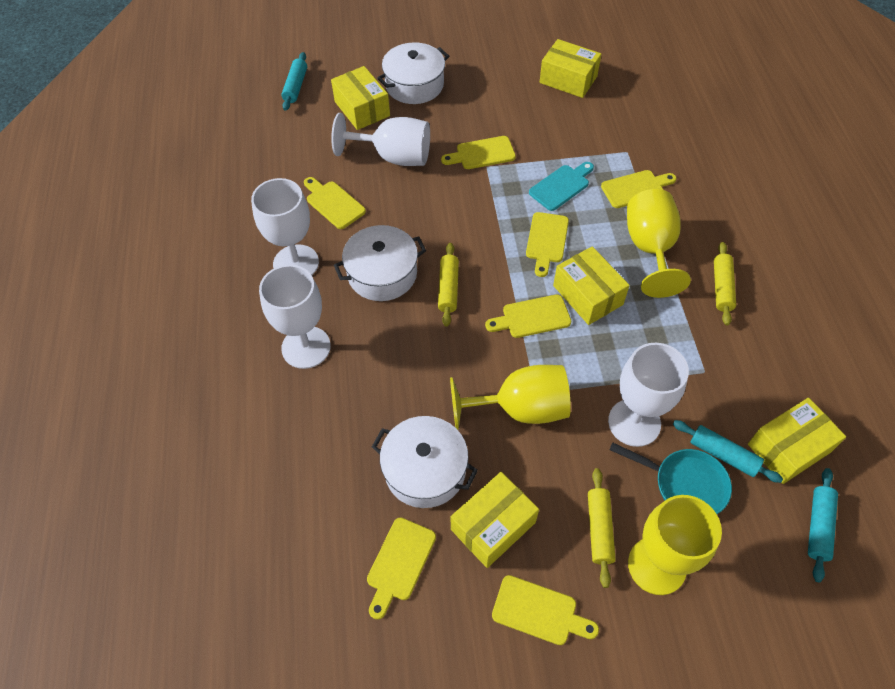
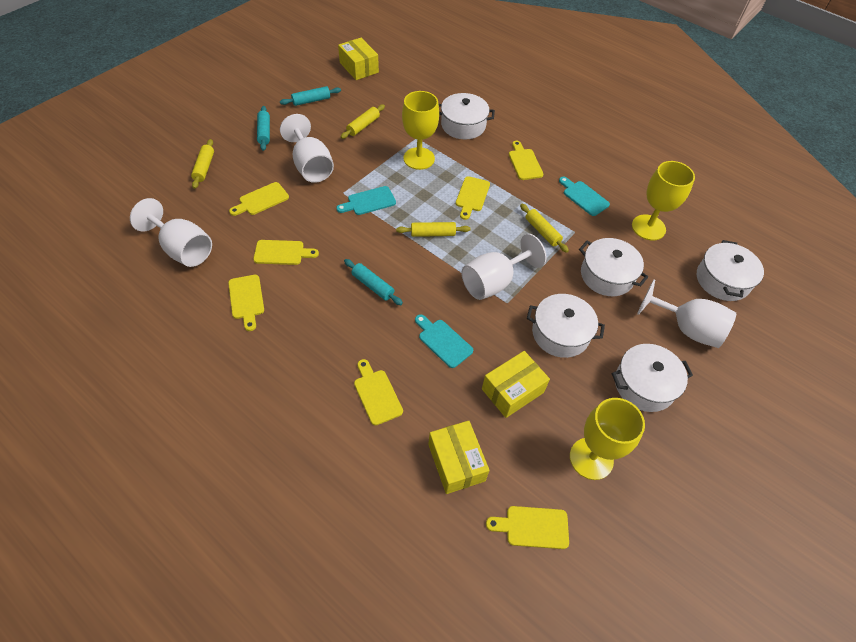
turquoise cutting board: [529,162,594,211] = 1 -> [336,186,396,215] [415,314,473,368] [559,177,610,216] = 3
turquoise pan: [610,442,732,514] = 1 -> none = 0
white pot: [334,225,426,301] [372,416,478,508] [377,42,449,104] = 3 -> [439,93,495,139] [527,294,605,358] [579,238,648,296] [612,344,693,412] [697,240,764,301] = 5
yellow box: [331,66,390,130] [450,472,539,568] [540,39,601,98] [553,246,630,325] [748,398,846,484] = 5 -> [338,38,379,80] [428,421,490,494] [482,351,550,418] = 3
yellow rolling pin: [438,243,459,327] [588,468,616,588] [714,242,736,326] = 3 -> [191,139,214,189] [341,104,385,139] [396,222,470,237] [520,204,569,253] = 4

